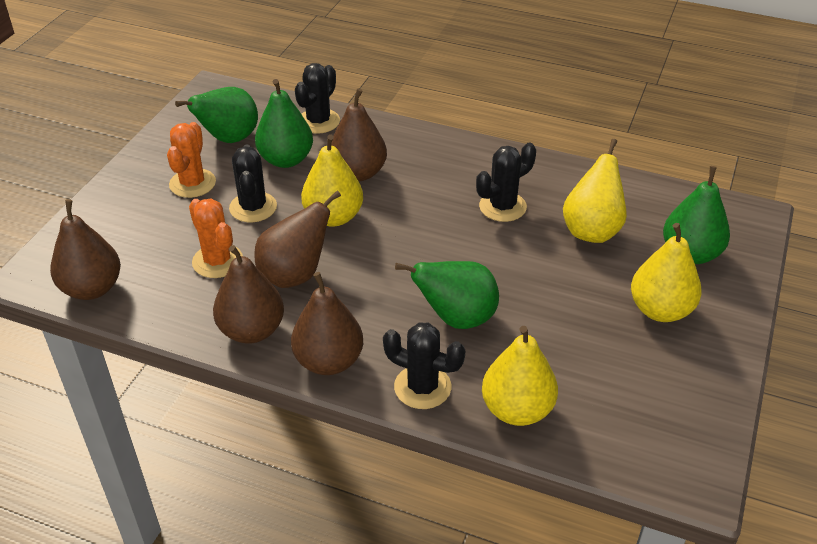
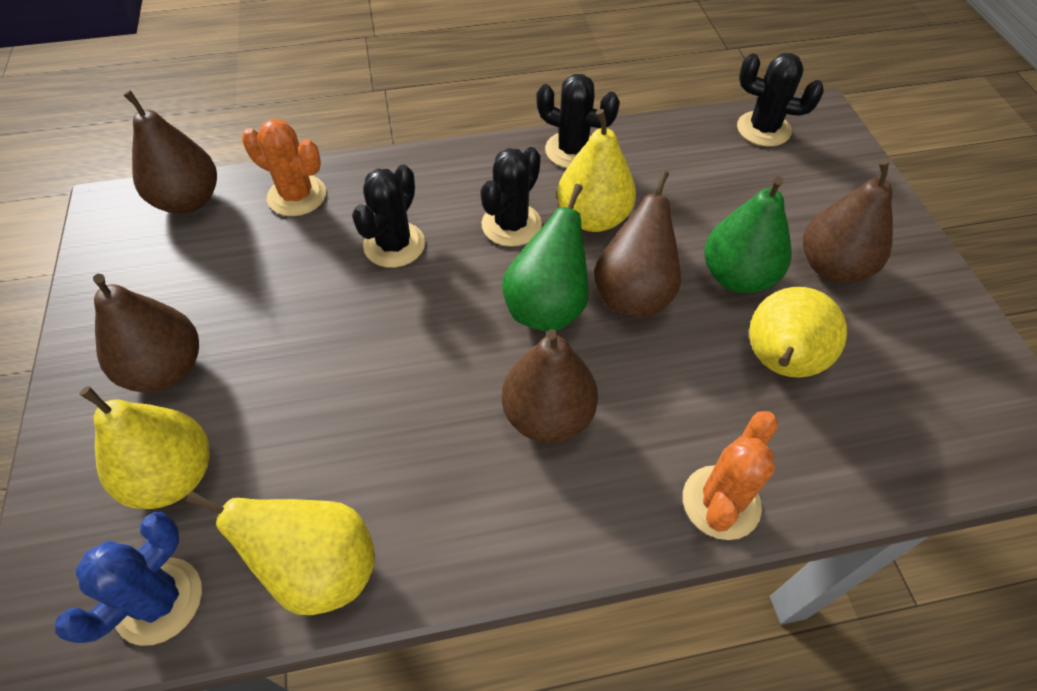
blue cactus: none = 0 -> [55,512,202,646] = 1
green pear: [175,87,258,143] [255,79,313,168] [395,261,499,329] [663,166,730,264] = 4 -> [502,184,588,332] [705,176,792,293] = 2

